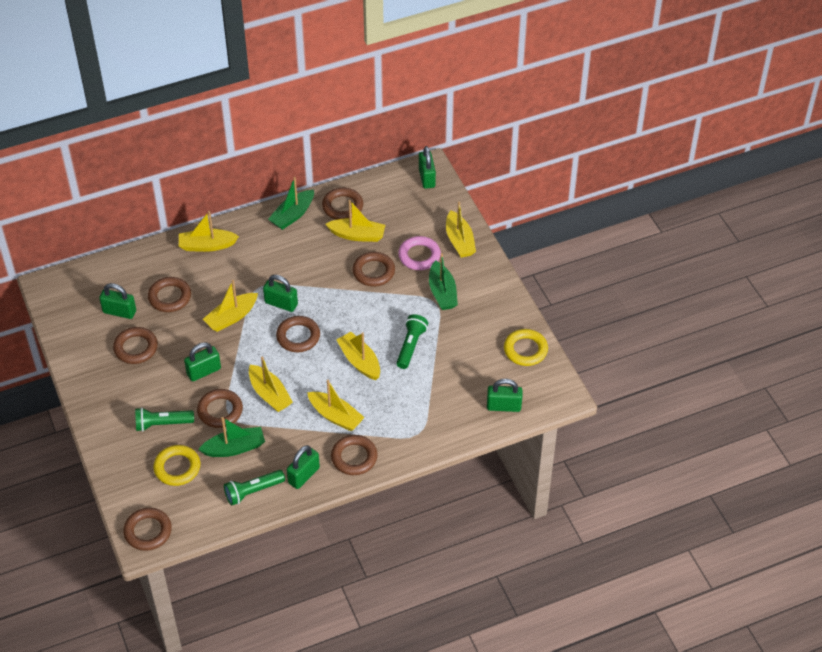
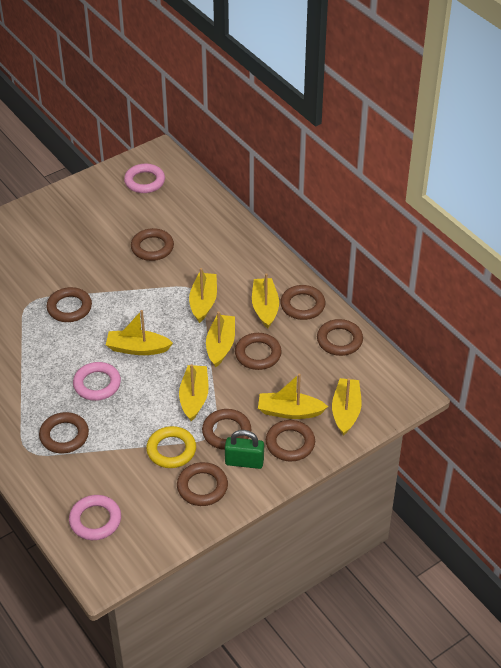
brown ring: [113,327,158,364] [123,508,172,551] [148,277,191,312] [197,389,243,428] [276,316,320,352] [322,188,363,220] [331,435,378,475] [353,252,395,286] = 8 -> [39,412,89,453] [47,287,92,322] [131,228,174,261] [177,462,228,506] [202,409,251,450] [235,333,282,370] [266,420,315,462] [280,285,326,320] [317,319,363,356] = 9
green boat: [198,417,265,457] [268,177,314,230] [429,253,458,310] = 3 -> none = 0
green flashlight: [135,407,194,432] [224,470,285,506] [397,314,428,369] = 3 -> none = 0
green padlock: [99,283,136,319] [184,342,221,381] [263,275,298,312] [287,445,320,489] [419,146,436,189] [487,379,523,412] = 6 -> [225,430,264,469] = 1
pink ring: [398,236,441,270] = 1 -> [69,495,121,540] [73,362,121,401] [124,164,165,193] = 3
yellow ring: [153,445,200,486] [504,329,548,366] = 2 -> [146,426,196,468] = 1

